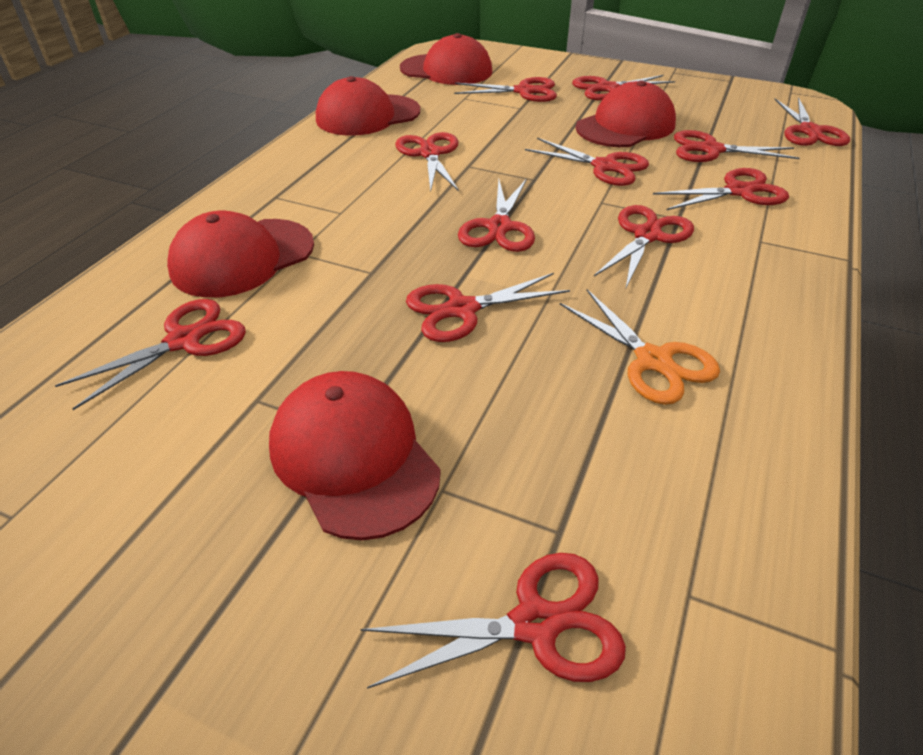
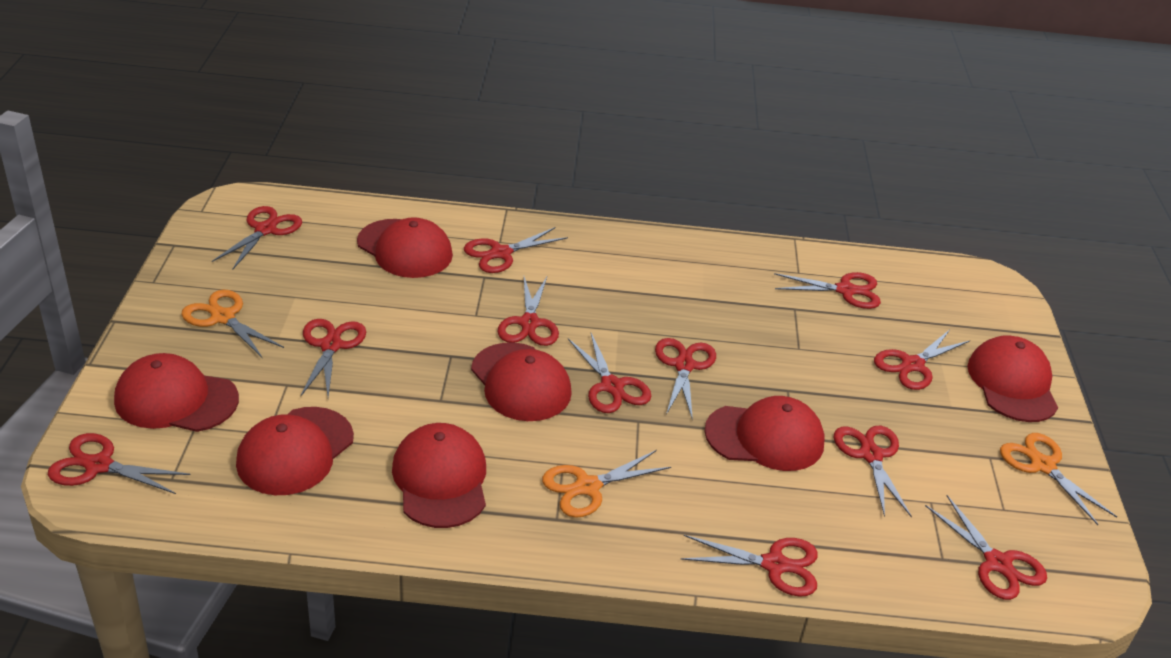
orange scissors: [560,289,720,405] = 1 -> [181,290,284,358] [542,450,671,518] [1000,433,1117,525] = 3
red cap: [167,211,314,298] [269,371,441,540] [316,76,420,136] [400,33,492,85] [576,80,676,147] = 5 -> [114,353,239,432] [236,407,354,495] [357,217,453,278] [392,423,486,528] [471,342,572,421] [704,396,825,471] [967,335,1058,422] = 7

